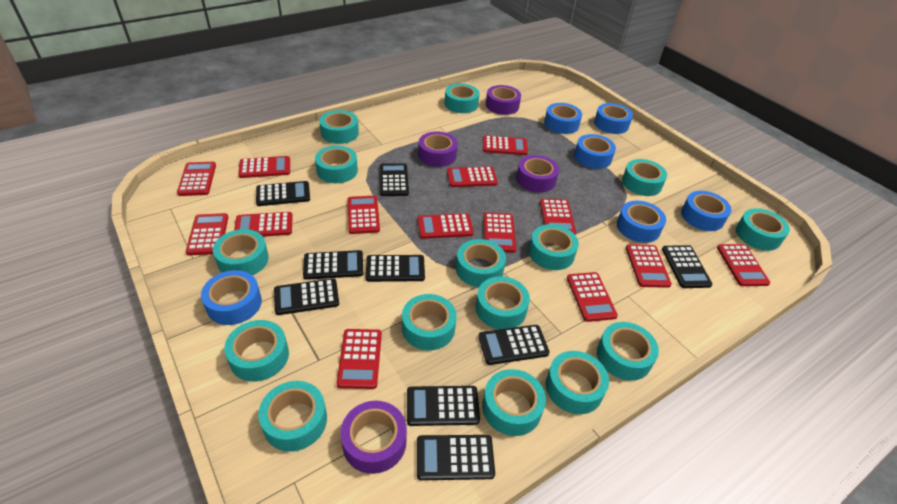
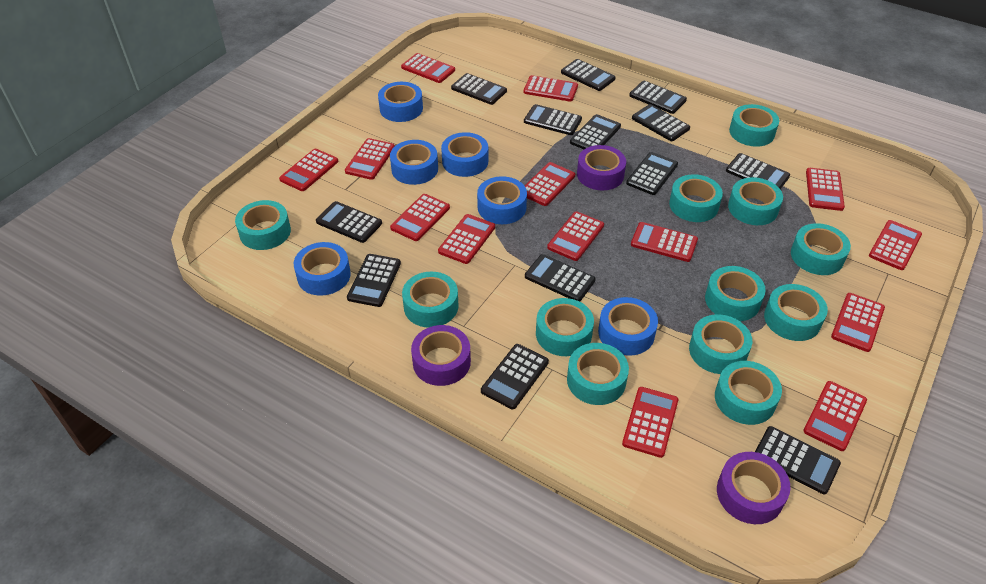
black calculator: [256,181,310,206] [274,278,339,315] [303,250,363,280] [366,255,425,282] [380,163,409,196] [407,386,480,426] [417,435,495,480] [478,325,549,365] [662,245,712,288] = 9 -> [316,201,382,243] [347,254,401,307] [451,73,507,105] [481,344,549,409] [524,104,582,135] [525,254,596,302] [561,59,616,91] [570,114,621,149] [626,152,678,195] [629,81,687,114] [632,104,690,141] [726,153,790,189] [755,426,841,495] = 13
purple tape: [341,401,407,474] [418,131,458,167] [486,85,521,115] [516,155,559,193] = 4 -> [411,325,471,386] [577,145,626,190] [717,452,791,524] = 3
turquoise tape: [213,229,269,275] [224,320,289,382] [258,381,327,451] [315,146,358,183] [320,110,359,144] [402,294,457,351] [445,83,480,113] [456,239,506,287] [476,276,530,329] [482,369,546,436] [529,224,579,270] [546,351,609,414] [597,322,659,381] [622,159,667,196] [736,208,790,251] = 15 -> [235,200,291,250] [402,272,459,327] [536,298,594,356] [567,343,629,405] [669,174,723,222] [689,314,752,374] [705,266,766,321] [715,361,782,425] [728,177,783,225] [729,104,779,147] [764,284,828,341] [791,223,851,275] = 12

